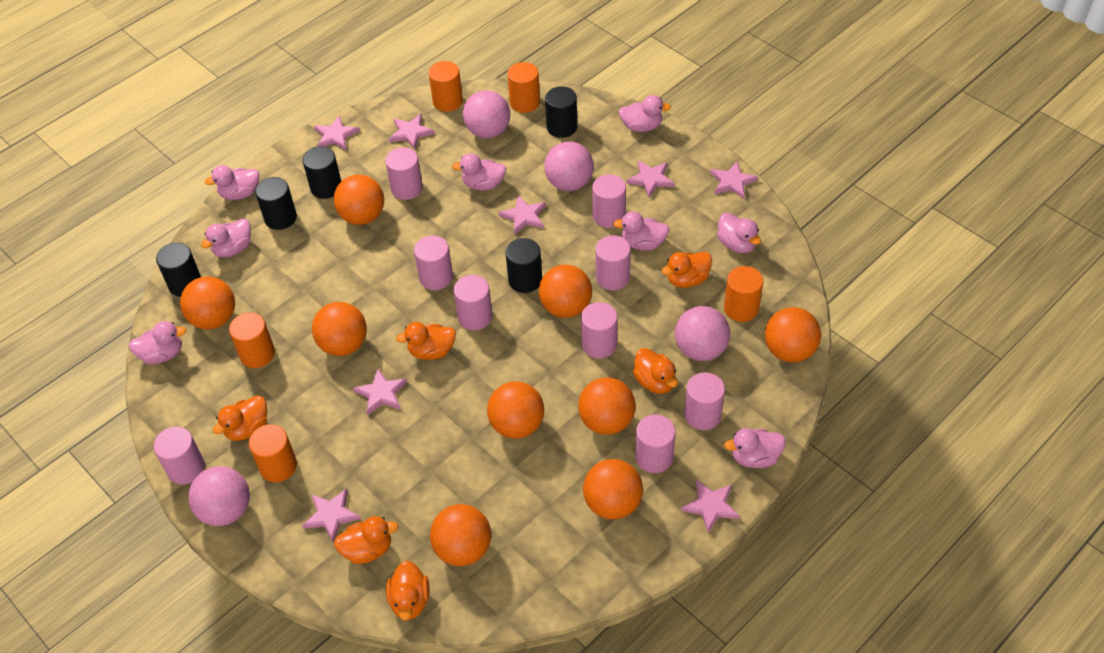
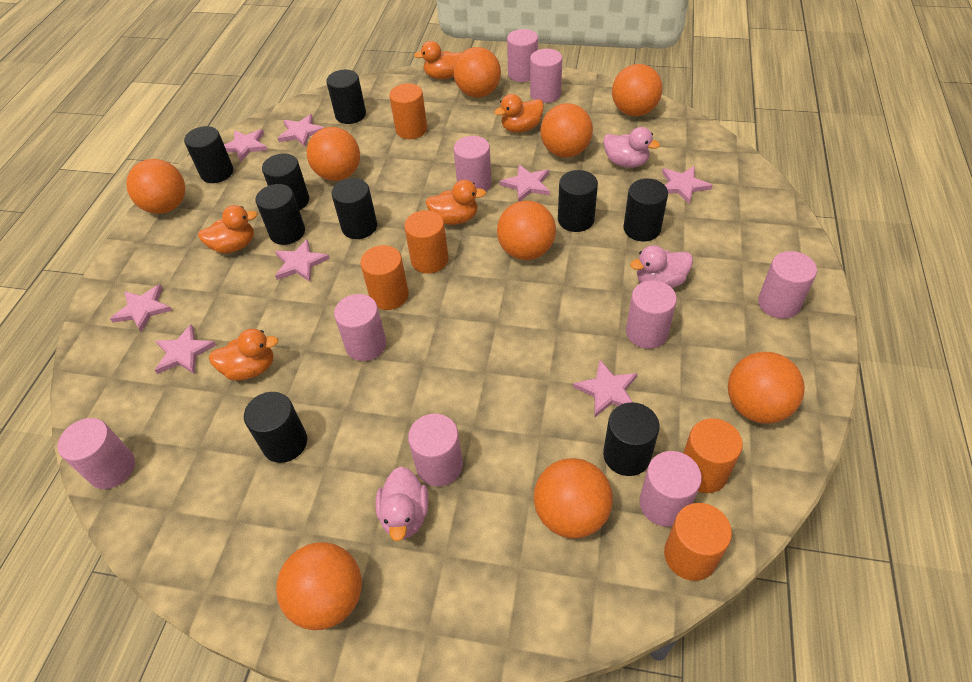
black cylinder: [156,243,201,297] [255,177,297,230] [303,146,341,199] [506,238,542,293] [545,86,577,138] = 5 -> [184,126,233,183] [244,392,307,463] [255,184,305,245] [262,154,309,210] [326,70,366,124] [331,178,377,239] [558,170,598,232] [603,402,660,476] [623,179,668,241] = 9
orange duck: [213,395,267,441] [334,516,399,564] [386,561,430,621] [396,322,456,360] [633,348,678,394] [662,252,712,288] = 6 -> [198,205,258,253] [209,329,279,381] [414,41,462,79] [426,180,486,225] [494,94,544,133] = 5
pink ball: [188,466,250,526] [463,90,510,138] [544,142,594,191] [675,306,730,361] = 4 -> none = 0
pink duck: [129,321,186,364] [201,218,251,257] [205,165,259,200] [452,153,506,191] [613,211,669,251] [619,95,671,132] [717,213,761,253] [724,428,786,468] = 8 -> [375,467,429,541] [603,127,660,168] [630,245,693,288] = 3

